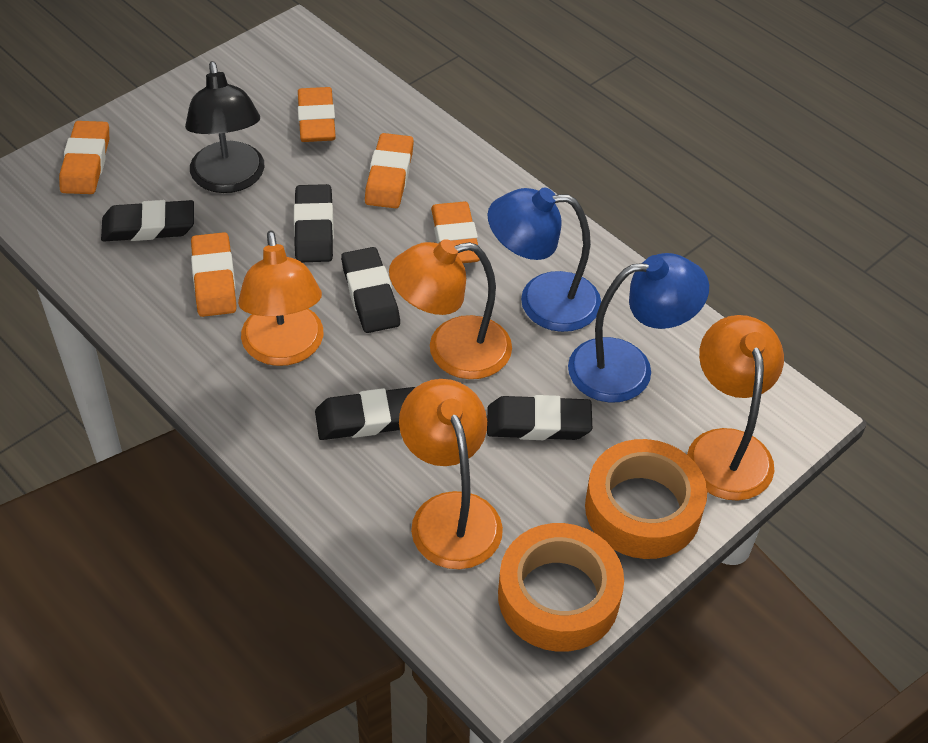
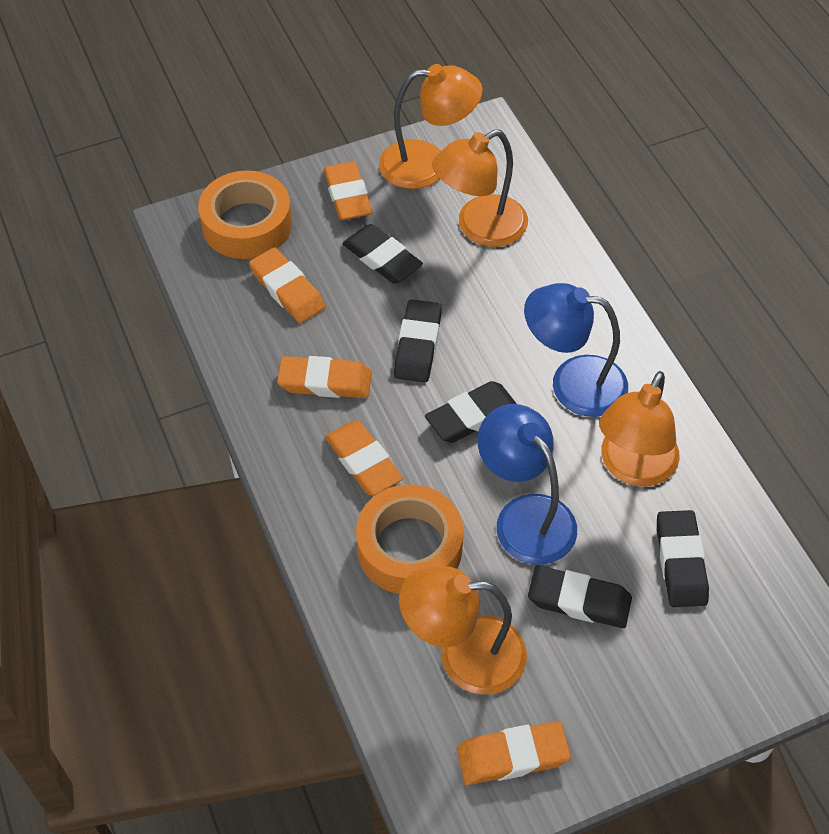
black lamp: [185,61,264,193] = 1 -> none = 0

